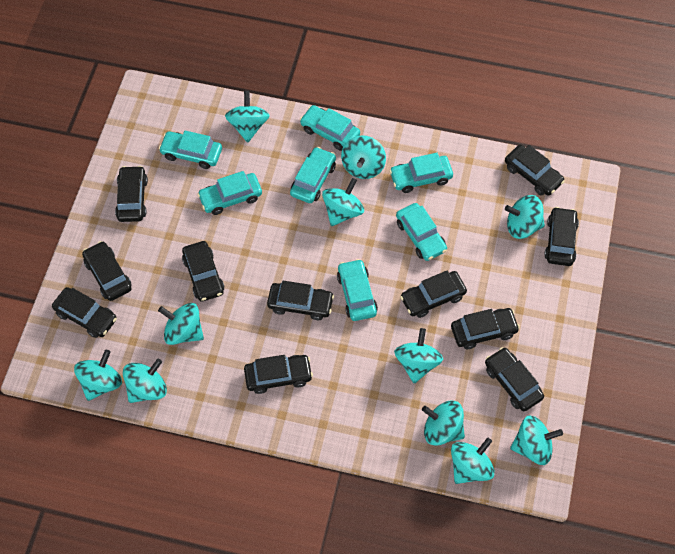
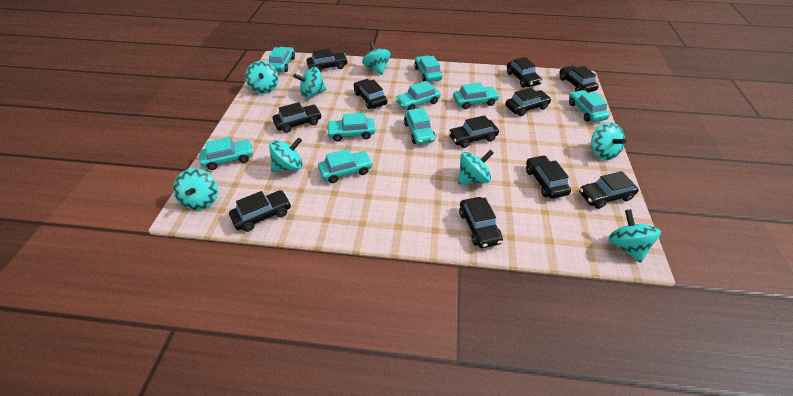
turquoise car: [159,131,222,169] [198,171,262,215] [290,147,336,203] [300,105,360,151] [337,259,378,321] [389,153,453,193] [396,203,447,261] = 7 -> [199,137,253,170] [269,47,295,72] [318,149,373,183] [326,113,375,142] [395,81,441,110] [404,108,435,145] [414,55,443,82] [453,82,500,109] [569,90,610,122] = 9
turquoise spinning top: [74,350,122,401] [123,359,167,403] [158,303,204,345] [225,91,270,143] [322,178,364,226] [341,135,386,179] [394,328,443,383] [422,401,465,446] [451,438,495,484] [505,195,545,239] [510,415,563,465] = 11 -> [173,168,218,210] [245,61,279,94] [269,137,303,172] [293,67,327,98] [362,42,391,75] [458,150,494,184] [591,122,627,160] [608,209,661,263] = 8

